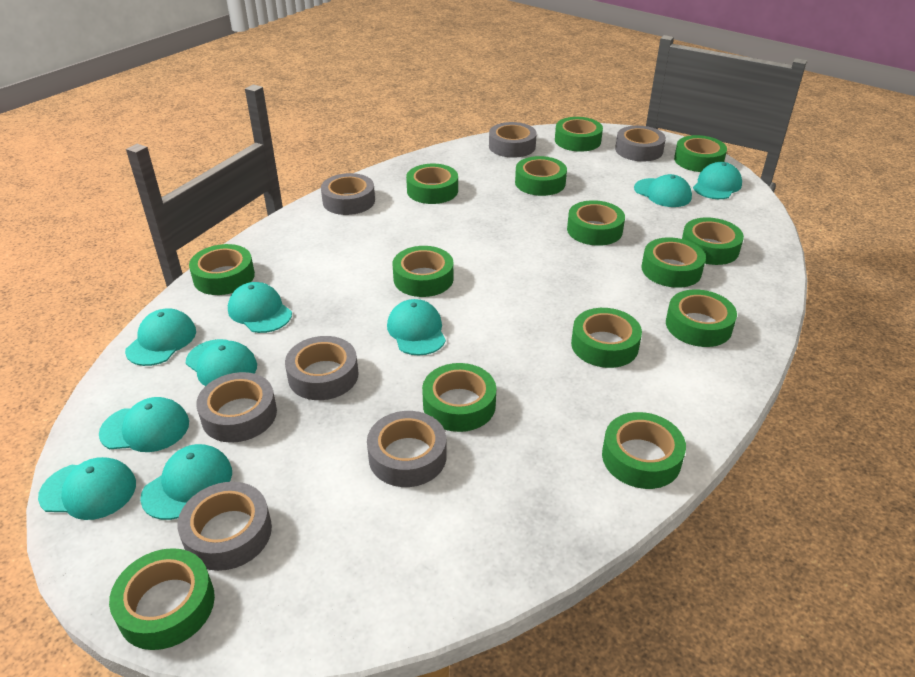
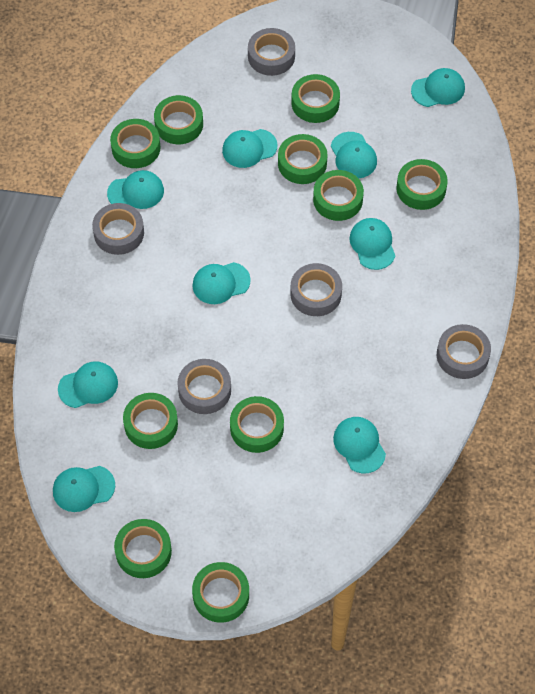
green tape: [109,548,215,650] [189,244,255,295] [393,246,454,297] [406,164,458,204] [422,363,496,432] [515,156,567,196] [555,117,603,152] [567,200,625,246] [571,308,642,368] [602,412,686,489] [642,237,706,288] [666,290,737,347] [674,135,727,172] [682,217,744,265] = 14 -> [110,119,160,168] [114,519,172,578] [123,393,178,449] [154,95,203,144] [192,562,249,623] [230,396,284,453] [278,134,328,184] [291,74,340,123] [313,170,364,221] [397,159,448,210] = 10
grey tape: [178,482,272,571] [196,372,277,443] [285,336,359,400] [321,173,375,215] [367,411,447,487] [489,122,537,158] [615,126,666,161] = 7 -> [92,203,144,255] [177,359,231,414] [248,28,295,76] [290,263,342,316] [437,324,491,379] = 5

